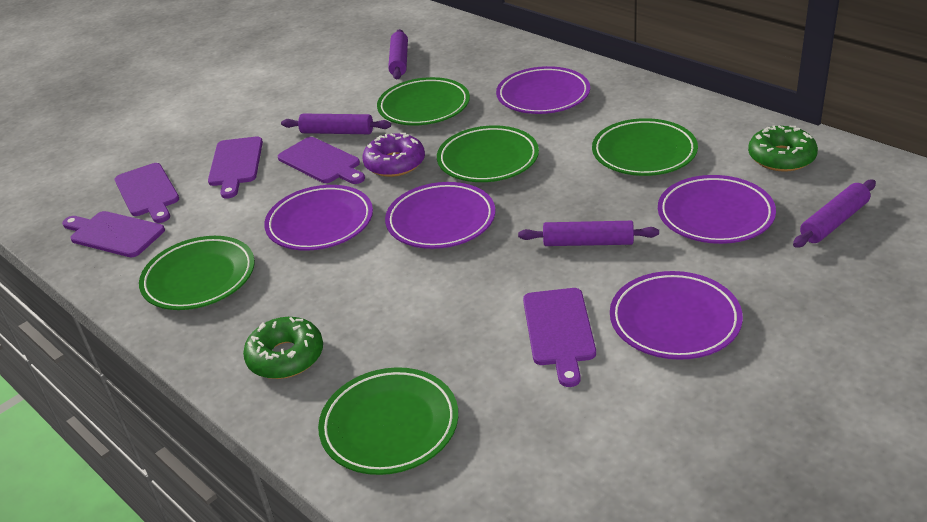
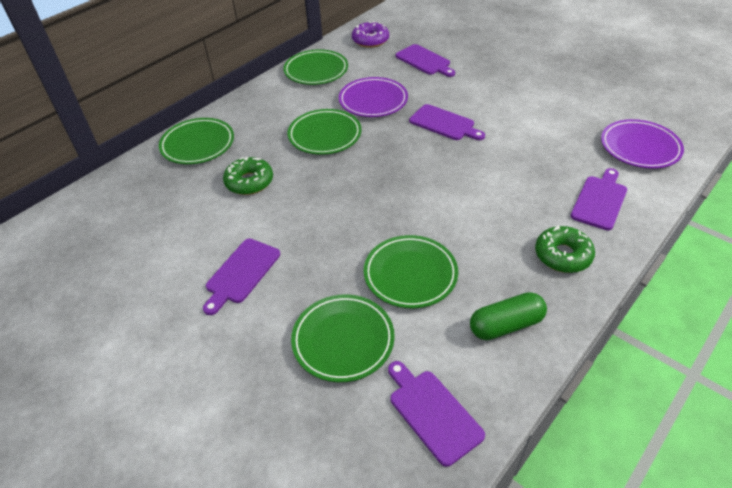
green capsule: none = 0 -> [470,292,547,340] = 1
purple plate: [264,185,373,251] [385,182,495,249] [496,66,590,114] [610,271,743,360] [658,175,776,244] = 5 -> [339,77,408,117] [601,119,684,169] = 2
purple rolling pin: [281,114,391,134] [388,29,408,80] [518,221,659,246] [793,180,876,248] = 4 -> none = 0

